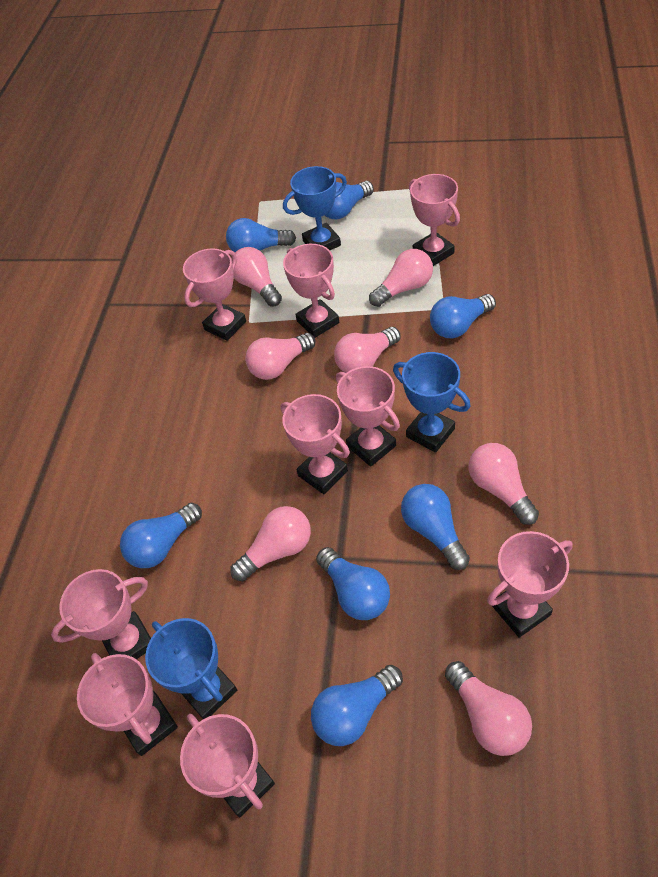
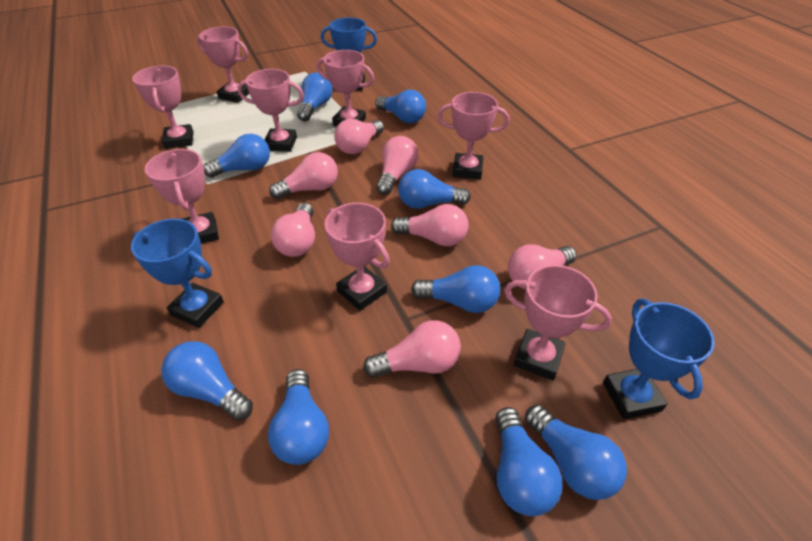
blue light bulb: [120,503,202,568] [226,218,296,252] [311,665,403,746] [316,547,390,620] [324,181,374,219] [401,484,470,570] [430,294,496,338] = 7 -> [161,341,253,421] [203,134,270,178] [268,369,329,465] [297,73,332,121] [375,90,426,123] [398,169,471,209] [411,265,500,313] [495,407,562,516] [525,405,627,500] = 9
pink trophy: [51,569,151,659] [77,653,178,756] [180,714,275,817] [183,248,246,341] [281,394,350,494] [283,244,339,338] [336,366,400,467] [409,174,460,266] [487,531,573,638] = 9 -> [132,66,193,149] [145,149,219,244] [197,27,249,103] [237,69,304,152] [317,50,375,127] [325,203,390,311] [437,92,510,179] [504,265,612,380] = 8

